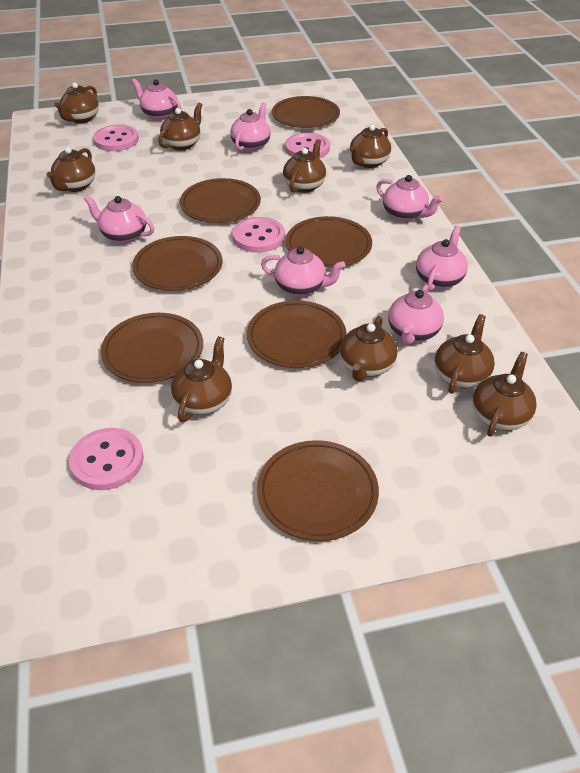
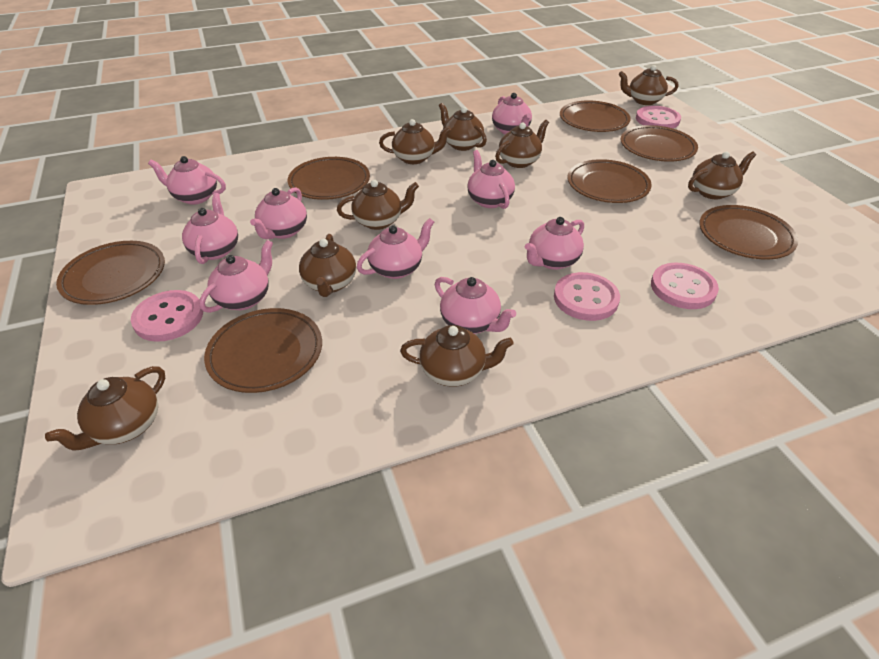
pink teapot: [83,195,154,244] [132,78,181,120] [230,102,271,152] [261,246,345,296] [376,175,443,221] [388,285,444,345] [416,226,468,291] = 7 -> [148,156,226,205] [182,193,238,264] [199,240,273,313] [250,187,307,239] [357,218,434,279] [435,277,516,334] [467,150,515,209] [492,93,532,135] [525,217,584,270] = 9

